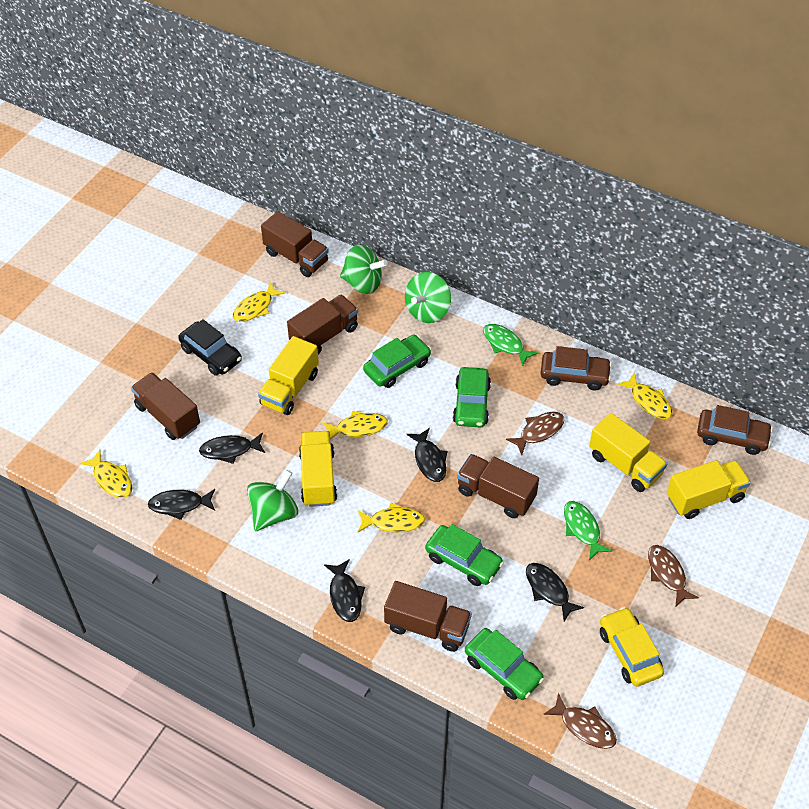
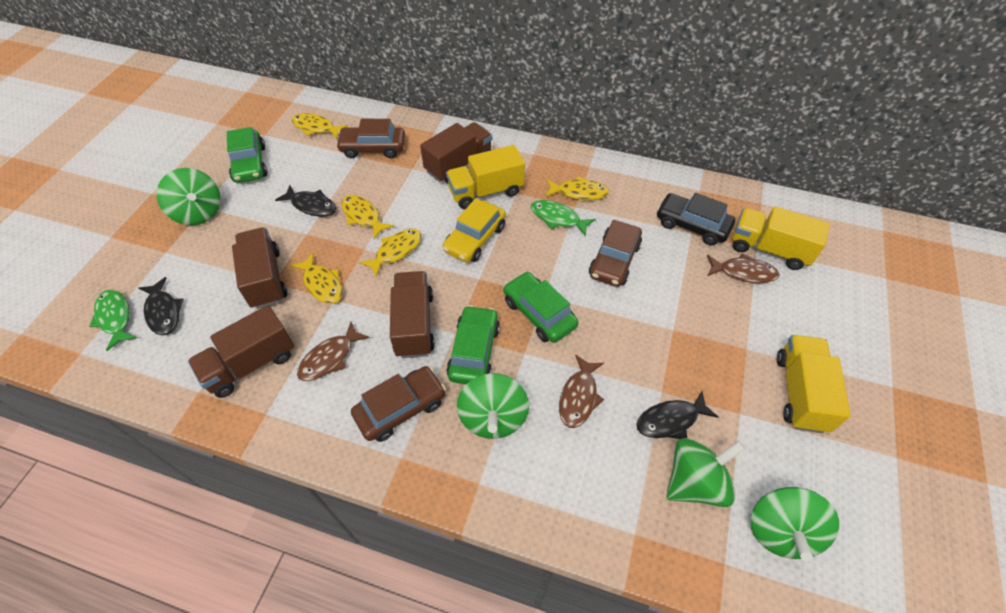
black fish: [148,489,215,520] [199,433,265,464] [324,559,365,622] [407,428,448,482] [526,563,584,622] = 5 -> [138,277,184,335] [275,185,336,217] [636,391,718,439] = 3
brown car: [540,346,612,391] [697,405,773,455] = 2 -> [336,119,405,158] [351,366,446,442] [589,220,642,287] = 3
brown truck: [131,372,200,440] [261,211,329,277] [287,294,358,354] [384,581,472,652] [457,454,539,518] = 5 -> [188,305,295,398] [232,227,287,309] [390,271,435,358] [420,122,492,183] = 4
green car: [363,335,431,388] [425,524,504,586] [453,367,491,427] [465,628,544,700] = 4 -> [227,127,267,183] [446,305,500,384] [504,272,579,343] = 3
green spinning top: [247,470,298,531] [340,245,388,294] [405,272,451,323] = 3 -> [157,168,221,225] [457,373,529,439] [666,438,745,507] [750,487,839,561] = 4
yellow truck: [258,336,319,415] [299,431,337,507] [589,413,668,492] [667,460,751,519] = 4 -> [446,145,525,209] [732,207,830,270] [777,335,851,433] = 3

